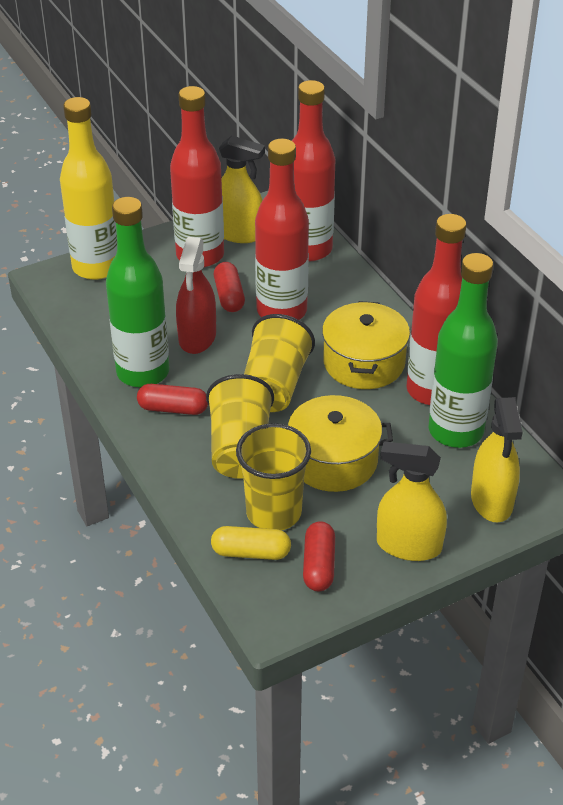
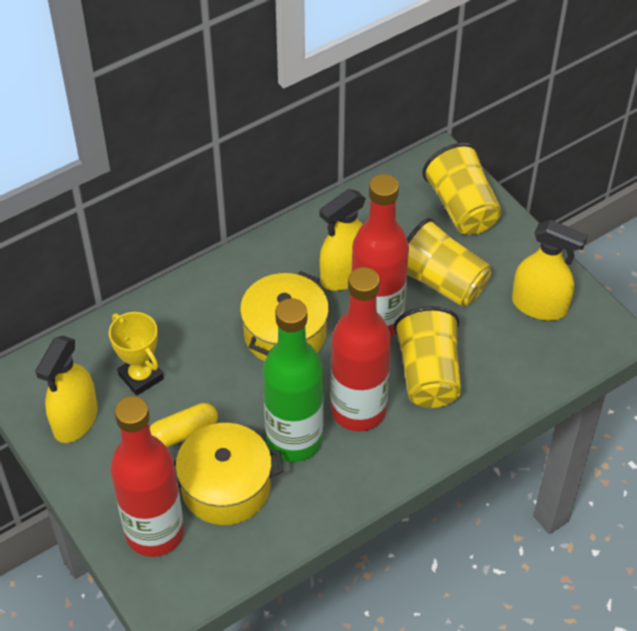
green bottle: [106,197,169,388] [429,253,498,448] = 2 -> [263,298,324,462] = 1
red bottle: [170,86,224,267] [255,139,309,320] [292,80,335,261] [407,214,466,405] = 4 -> [110,396,184,557] [330,267,391,431] [351,174,409,336] = 3
red capsule: [137,384,208,415] [214,262,245,312] [303,521,335,591] = 3 -> none = 0
red spray bottle: [176,237,216,354] = 1 -> none = 0
yellow bottle: [60,97,117,280] = 1 -> none = 0
yellow trophy: none = 0 -> [109,312,164,396] = 1

